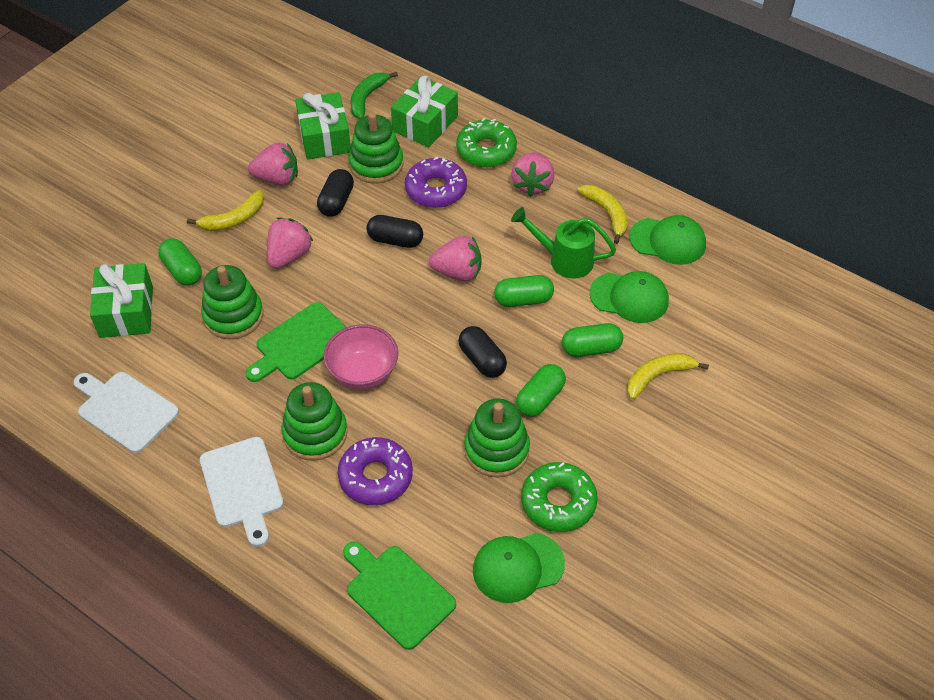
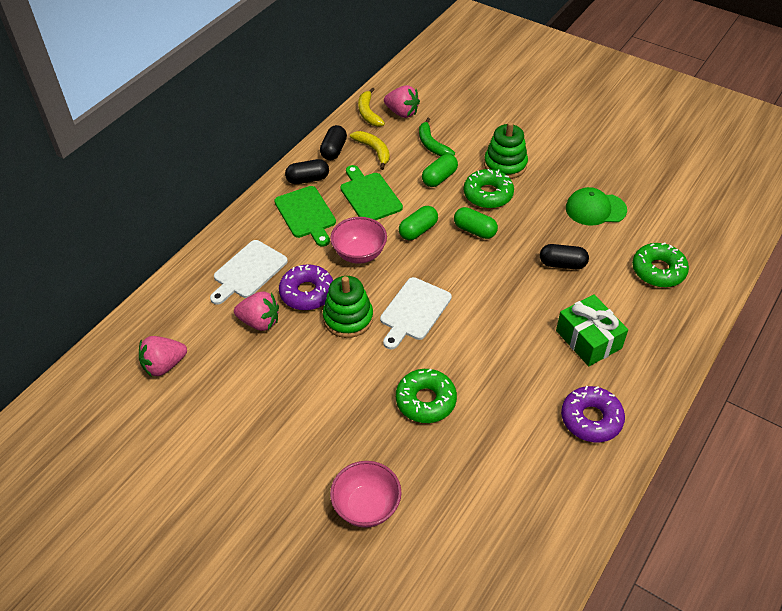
green cap: [473,533,565,603] [589,271,669,323] [630,215,706,265] = 3 -> [566,187,627,226] = 1
green capsule: [158,238,202,286] [494,275,554,307] [516,364,566,417] [562,323,623,357] = 4 -> [399,206,438,240] [422,154,458,187] [454,207,498,239] = 3
green donut: [456,118,517,167] [521,462,598,532] = 2 -> [396,369,457,423] [464,169,514,208] [632,243,689,287] = 3
green gift: [90,263,153,338] [295,92,351,160] [391,76,458,147] = 3 -> [556,294,628,366] = 1
green stacking toy: [201,265,263,339] [281,382,348,461] [349,113,404,184] [464,399,530,478] = 4 -> [323,276,373,338] [484,122,528,179] = 2
green watering can: [511,207,616,278] = 1 -> none = 0
pink bowl: [324,324,398,390] = 1 -> [330,217,387,264] [330,461,401,528] = 2
pink strawberry: [248,143,298,186] [267,218,313,269] [429,236,481,281] [511,152,554,197] = 4 -> [139,336,187,377] [234,292,279,331] [384,85,420,118] = 3
yellow banana: [187,190,264,231] [578,185,628,244] [627,353,709,400] = 3 -> [350,131,390,170] [358,87,385,127] = 2

